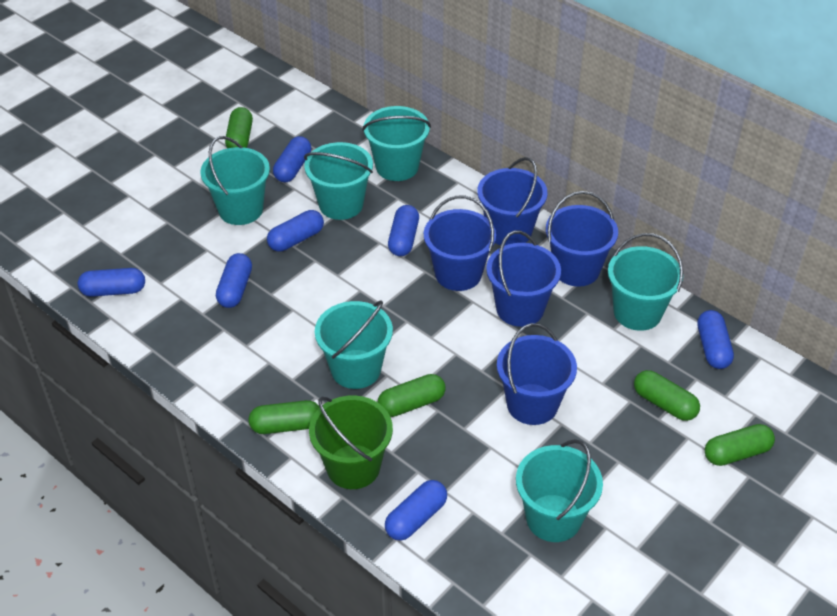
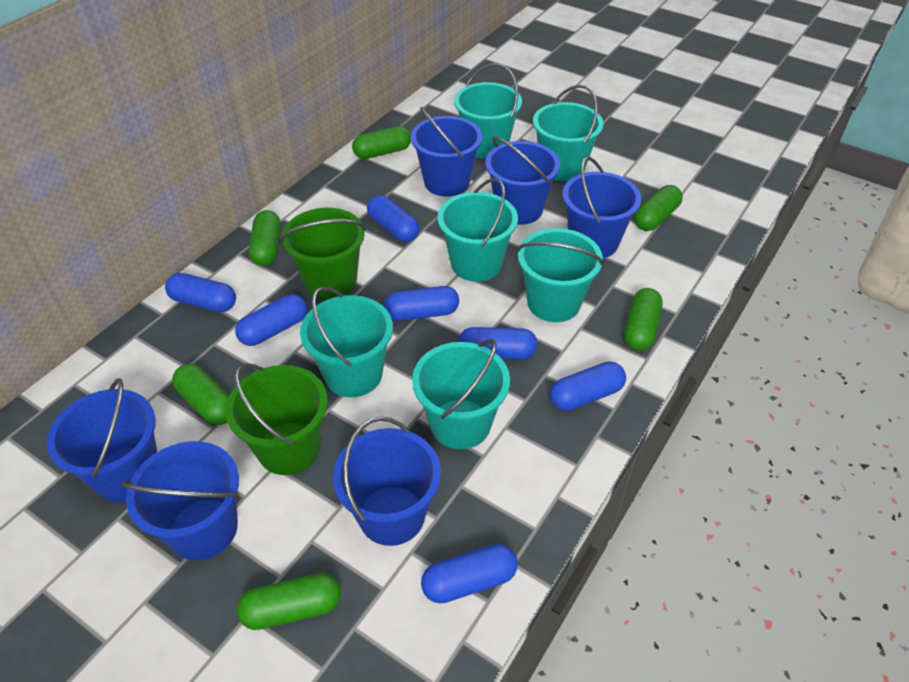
blue bucket: [424,196,496,291] [477,157,548,246] [486,231,561,327] [497,323,577,425] [546,191,618,287] = 5 -> [47,378,157,502] [122,441,239,560] [333,416,441,546] [411,107,482,197] [485,136,560,225] [562,156,641,258] = 6
green bucket: [309,395,393,489] = 1 -> [226,363,328,475] [280,208,366,299] = 2
green capsule: [225,107,253,148] [249,400,320,434] [378,374,445,417] [634,370,700,421] [705,424,775,466] = 5 -> [172,364,230,425] [237,573,341,630] [249,210,281,266] [352,126,411,159] [624,288,663,351] [634,185,683,231] = 6

